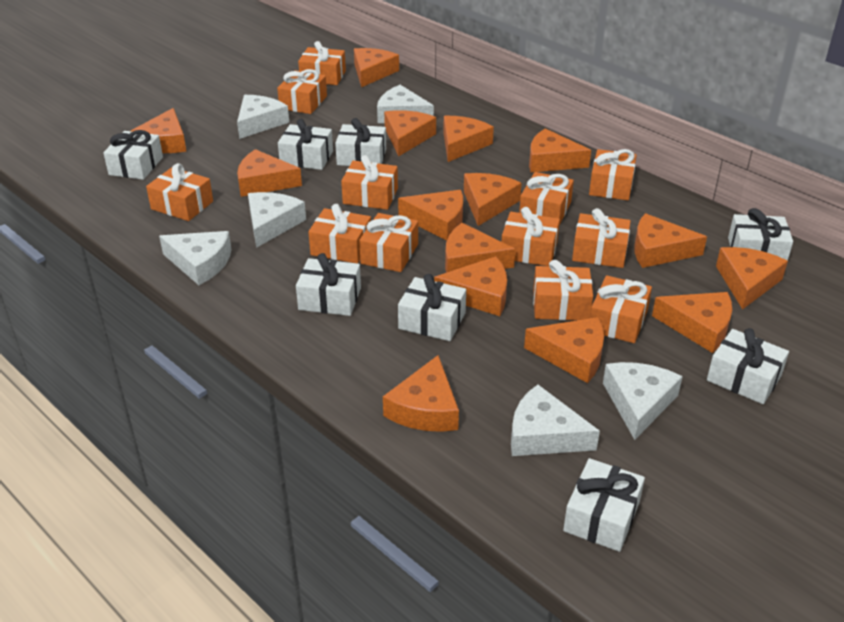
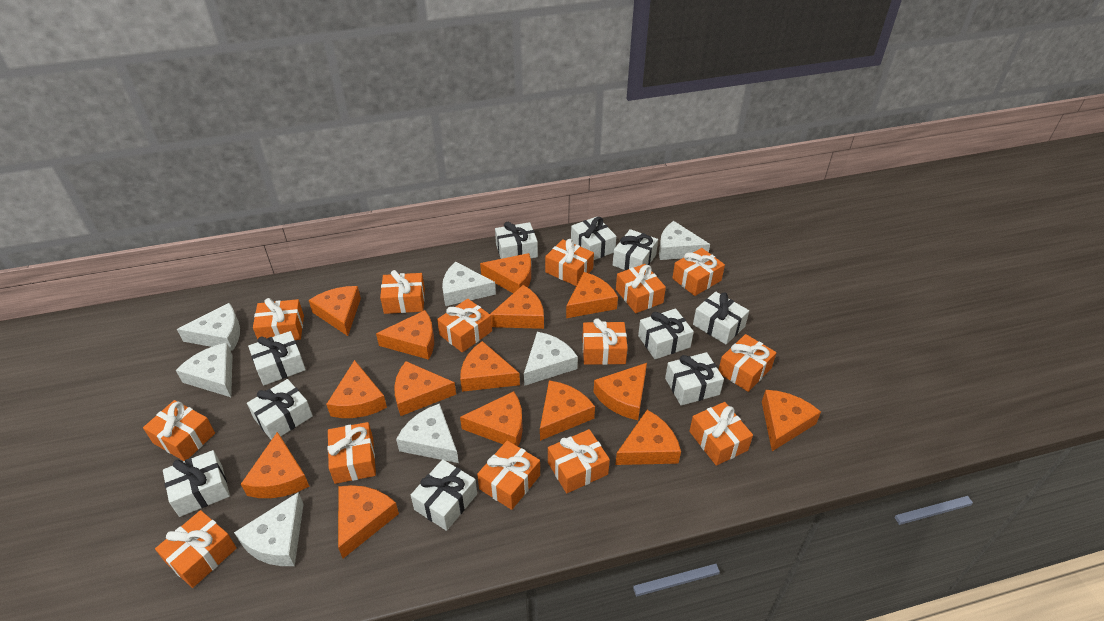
orange gift: [146,163,213,221] [277,69,327,114] [298,41,346,85] [308,204,371,263] [341,155,398,210] [359,213,418,272] [501,207,560,266] [519,172,574,225] [533,260,593,320] [572,208,631,268] [589,149,637,200] [590,275,652,343] = 12 -> [143,400,215,461] [155,510,237,588] [253,298,304,340] [327,422,376,484] [380,270,425,314] [437,299,492,353] [477,440,540,510] [545,239,594,286] [548,429,610,493] [582,318,628,365] [616,264,666,313] [672,248,725,296] [689,402,753,466] [719,334,777,392] = 14
white cheese: [159,231,232,285] [237,95,289,139] [248,192,306,248] [377,85,434,123] [511,385,600,456] [603,362,683,440] = 6 -> [176,343,233,397] [177,303,240,351] [234,492,304,566] [396,403,459,463] [442,262,496,306] [524,332,578,386] [659,221,710,260] = 7
white gift: [103,130,163,180] [278,119,333,170] [296,253,361,316] [335,118,386,166] [398,274,466,341] [563,458,645,552] [707,328,789,404] [728,208,793,261] = 8 -> [163,450,230,517] [247,379,313,440] [248,331,306,386] [411,459,477,531] [495,222,538,259] [571,217,617,260] [613,229,658,270] [638,308,694,359] [665,352,724,406] [693,291,749,345] = 10

